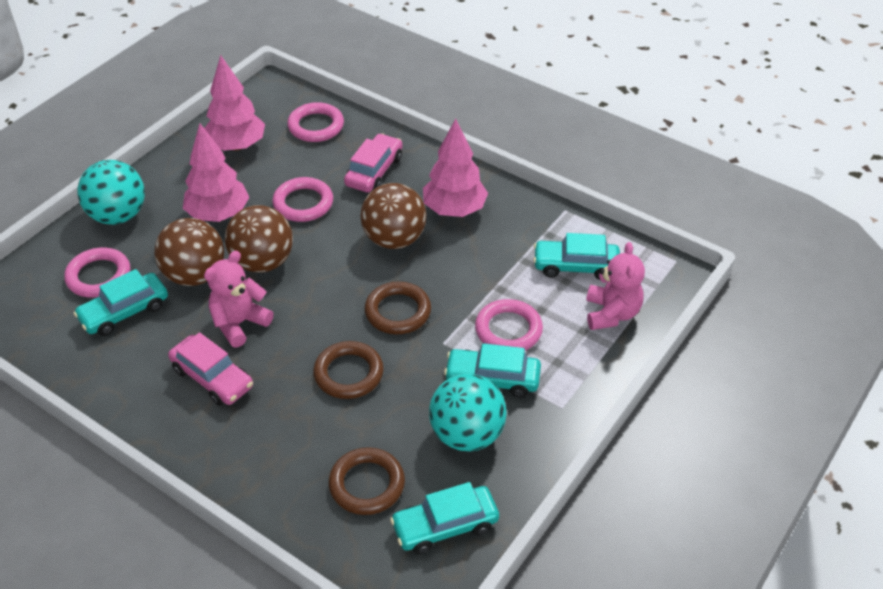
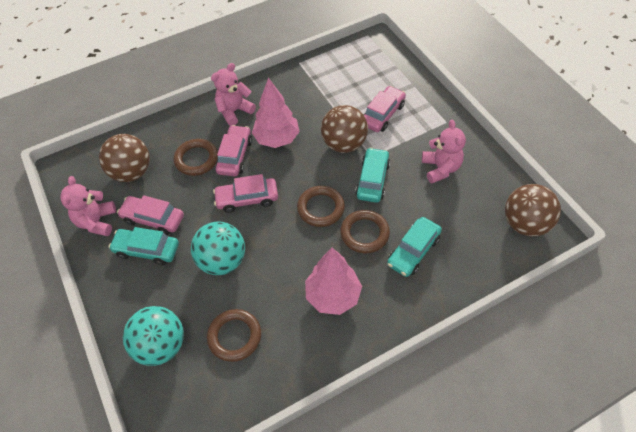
brown ring: [313,341,384,399] [329,447,405,515] [365,282,431,334] = 3 -> [174,139,218,176] [207,309,261,362] [297,186,345,227] [340,210,390,253] = 4
pink car: [168,332,253,406] [344,133,403,192] = 2 -> [117,195,184,235] [213,174,278,213] [216,125,252,177] [364,86,406,132] = 4
pink ring: [64,248,130,298] [272,177,333,222] [287,102,344,142] [475,299,543,351] = 4 -> none = 0
pink teddy bear: [204,251,273,348] [586,242,645,330] = 2 -> [60,176,116,236] [211,63,256,126] [422,119,466,183] = 3
pink tree: [183,124,250,222] [204,55,265,151] [423,118,488,217] = 3 -> [252,78,300,148] [305,248,362,315] = 2
turquoise car: [73,269,168,336] [390,482,499,554] [444,343,541,398] [533,233,620,280] = 4 -> [109,227,179,265] [355,147,390,203] [387,217,442,277] = 3

